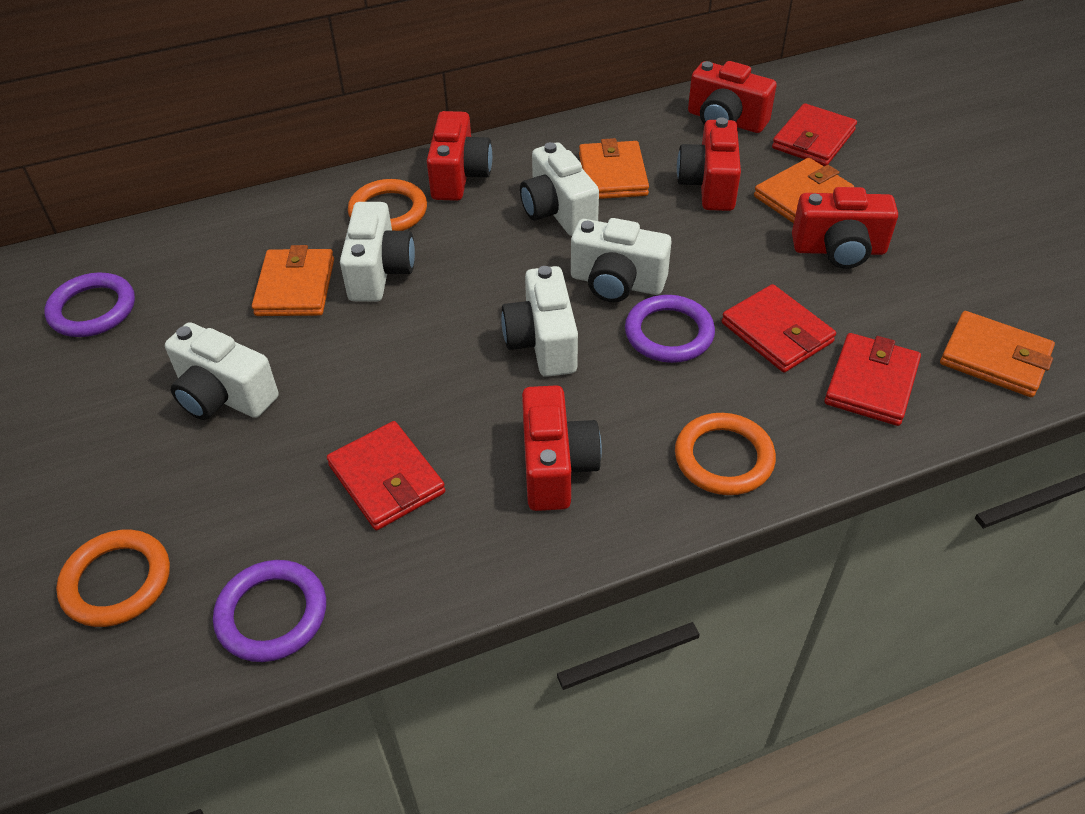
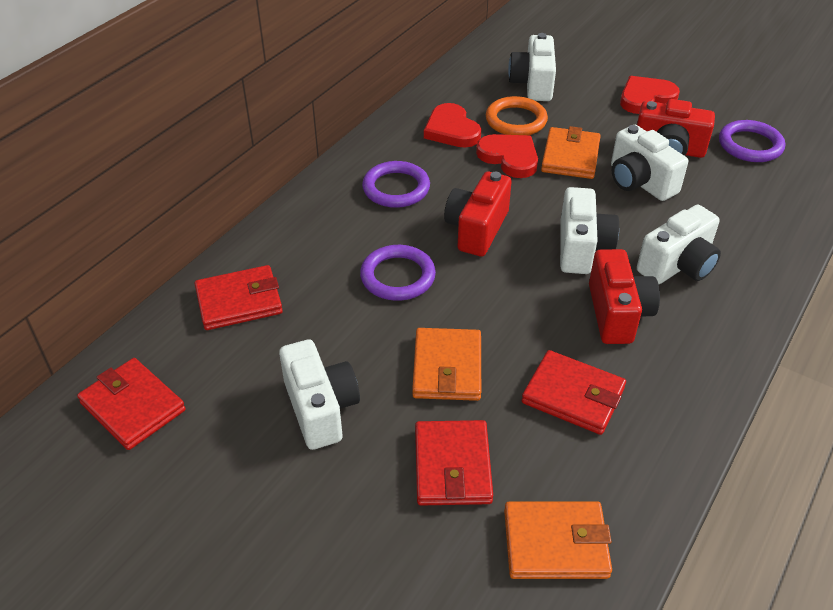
orange ring: [56,530,170,627] [348,179,427,231] [675,413,776,495] = 3 -> [486,96,548,135] = 1
orange wallet: [252,245,334,316] [579,138,649,199] [754,158,854,223] [940,311,1055,397] = 4 -> [412,328,481,401] [504,501,612,579] [541,126,601,179] = 3
red camera: [427,111,492,201] [522,385,602,511] [677,117,741,211] [688,61,777,133] [792,187,898,269] = 5 -> [444,172,512,256] [589,249,660,344] [637,99,715,158] = 3
red heart: none = 0 -> [424,103,481,148] [476,134,538,178] [620,76,680,114] = 3

